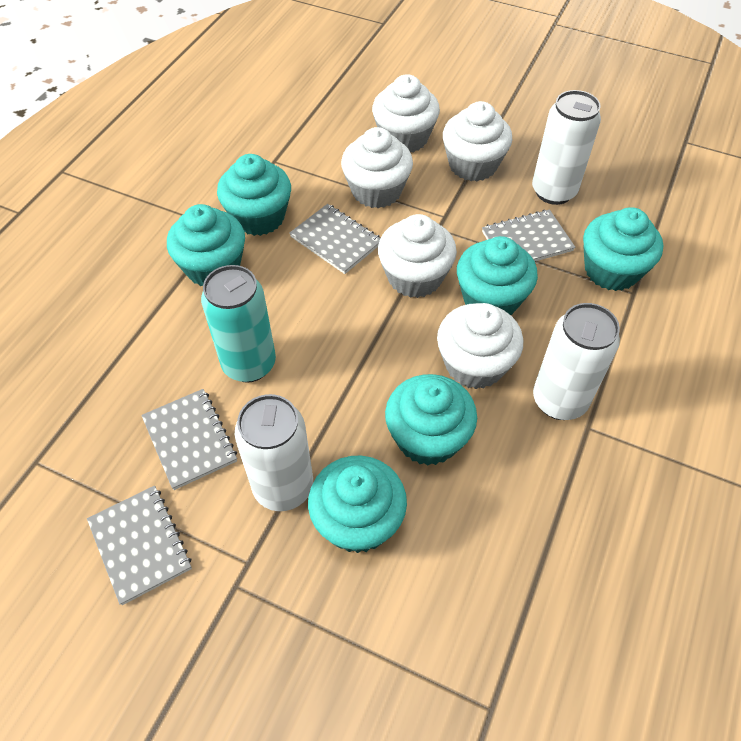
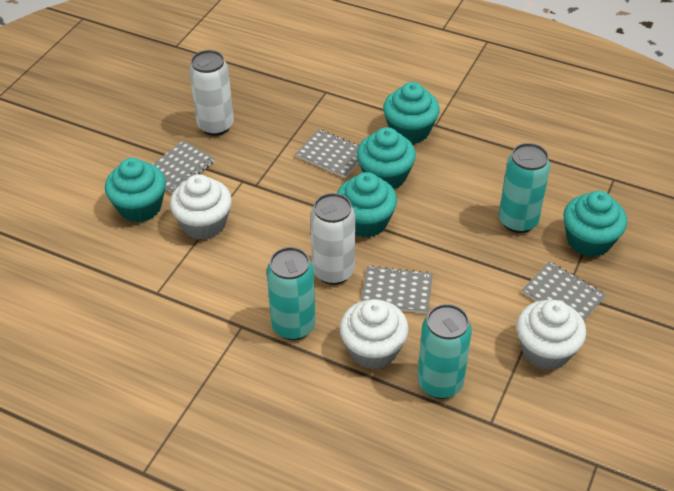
turquoise can: [201,265,276,383] = 1 -> [267,247,316,340] [417,304,472,399] [499,143,550,233] = 3
turquoise cupcake: [167,204,245,286] [217,154,291,236] [308,456,407,553] [385,374,477,465] [457,236,538,315] [583,207,663,291] = 6 -> [105,158,166,223] [337,172,397,238] [357,127,416,190] [383,82,440,144] [563,191,627,257] = 5
white can: [235,394,313,511] [532,90,601,205] [533,303,620,420] = 3 -> [189,50,234,136] [310,193,355,285] = 2
white cupcake: [341,127,413,208] [372,74,440,152] [378,214,457,298] [437,303,523,389] [443,101,512,181] = 5 -> [170,174,232,240] [340,299,409,369] [517,300,586,370] = 3

